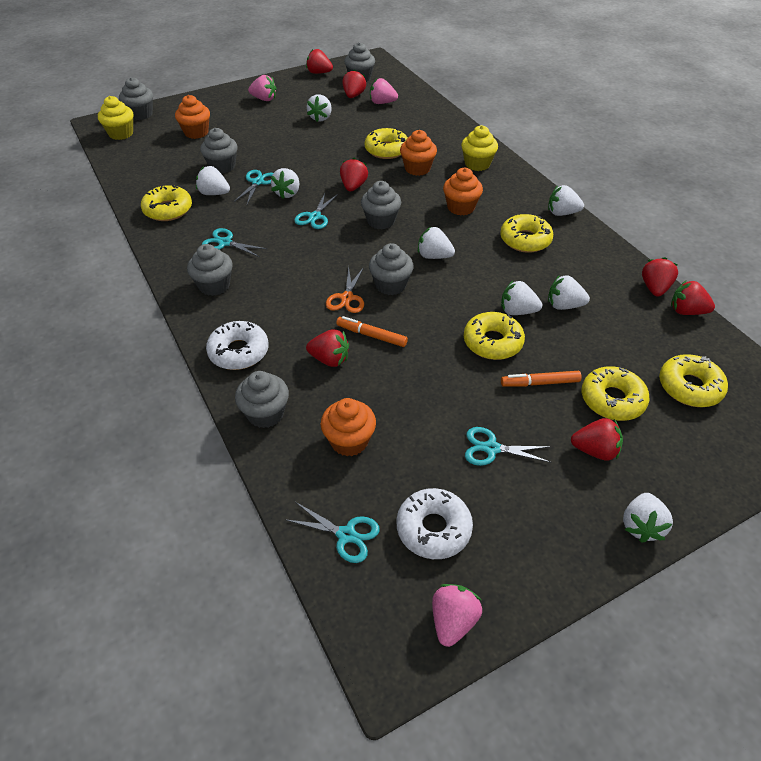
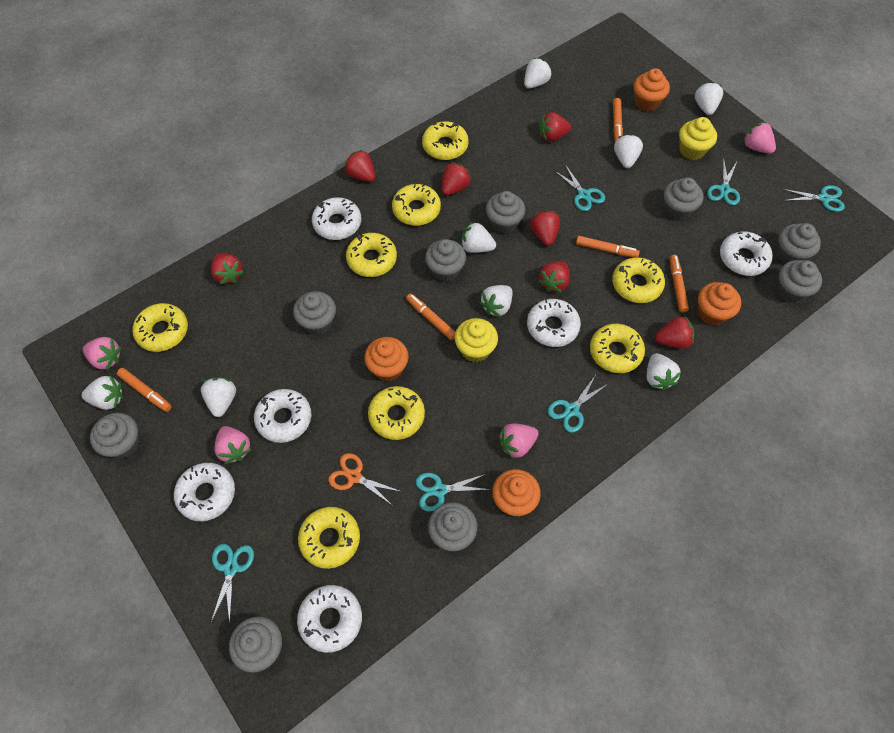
grey cupcake: [119,77,153,120] [187,244,233,296] [200,128,238,174] [235,371,289,428] [344,42,375,82] [361,181,401,230] [369,243,414,295] = 7 -> [90,413,140,459] [229,616,282,673] [293,291,336,335] [425,239,466,282] [428,502,477,551] [486,191,525,234] [664,178,703,220] [776,223,821,264] [777,260,822,303] = 9
orange marker: [336,316,408,347] [501,371,582,387] = 2 -> [117,368,172,412] [406,293,455,340] [576,236,640,258] [613,98,623,142] [670,255,689,313] = 5
pink strawberry: [248,75,277,101] [370,78,398,104] [432,584,482,647] = 3 -> [83,337,122,370] [214,426,251,464] [499,423,538,459] [743,122,776,154] = 4
turquoise scissors: [202,228,267,257] [234,170,273,204] [285,502,380,563] [294,193,338,229] [465,427,552,466] = 5 -> [211,544,254,624] [415,473,491,512] [548,376,608,433] [555,164,605,211] [707,158,740,205] [783,185,845,212] = 6
white donut: [206,321,269,370] [397,488,473,559] = 2 -> [174,463,235,521] [254,389,311,443] [297,585,362,653] [312,197,361,240] [527,299,581,347] [720,231,773,276] = 6
yellow donut: [141,185,192,221] [365,128,408,159] [464,312,525,360] [500,214,553,253] [582,366,649,421] [659,354,728,407] = 6 -> [132,303,188,352] [298,507,360,569] [346,233,397,277] [368,386,425,440] [392,184,441,226] [422,121,469,160] [590,324,645,373] [612,257,665,303] = 8

